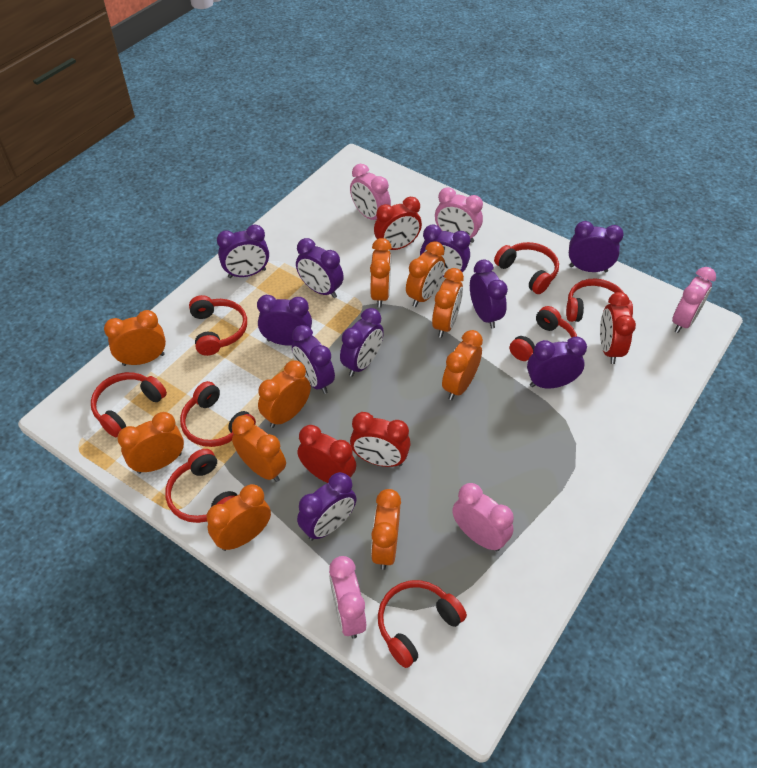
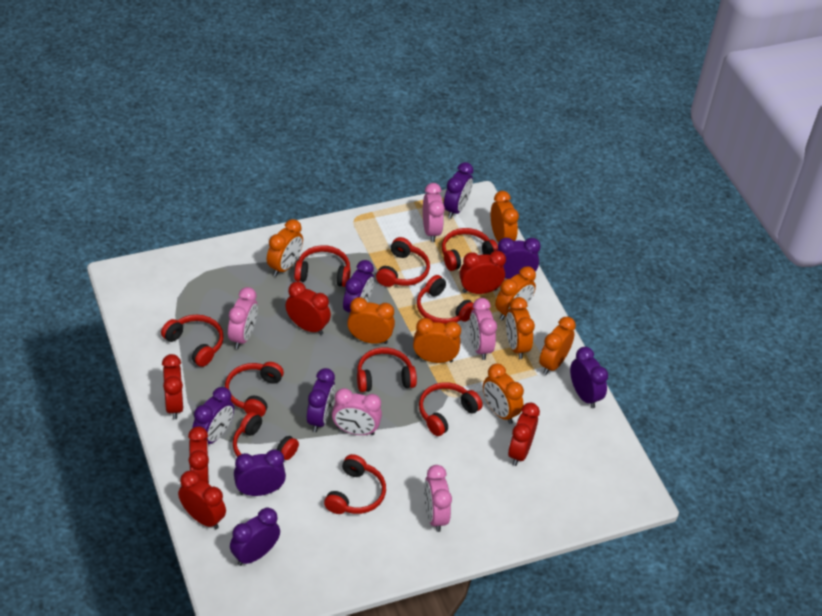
orange clock: [104,310,166,366] [117,412,184,474] [207,484,271,551] [232,415,286,482] [258,361,311,428] [370,238,392,308] [371,489,401,570] [406,241,445,307] [432,268,464,338] [442,330,483,400] = 10 -> [267,219,303,276] [347,297,395,344] [413,318,461,363] [483,363,524,424] [491,191,519,243] [495,266,536,320] [506,297,535,359] [539,317,576,375] = 8
purple clock: [217,224,269,278] [257,295,312,345] [292,325,335,394] [296,238,344,298] [297,472,356,541] [340,308,384,377] [420,224,470,277] [470,259,508,329] [527,337,587,389] [569,221,624,272] = 10 -> [192,387,234,444] [230,508,280,566] [234,450,286,496] [307,368,335,432] [343,260,374,313] [444,162,473,219] [497,237,541,279] [570,347,608,408] = 8
red clock: [298,425,356,483] [350,412,411,467] [374,197,422,250] [600,292,636,364] = 4 -> [162,354,184,419] [178,471,226,529] [188,426,209,484] [285,282,331,335] [460,251,506,294] [508,403,540,466] = 6
red headphones: [91,372,167,437] [165,449,237,523] [180,381,256,447] [189,295,247,356] [378,580,467,668] [494,242,559,294] [510,306,577,361] [566,278,633,322] = 8 -> [161,315,224,367] [225,362,284,417] [233,412,299,460] [294,245,351,287] [324,454,386,514] [357,347,417,392] [376,237,430,287] [417,275,474,324] [419,382,483,436] [442,228,498,271] = 10

